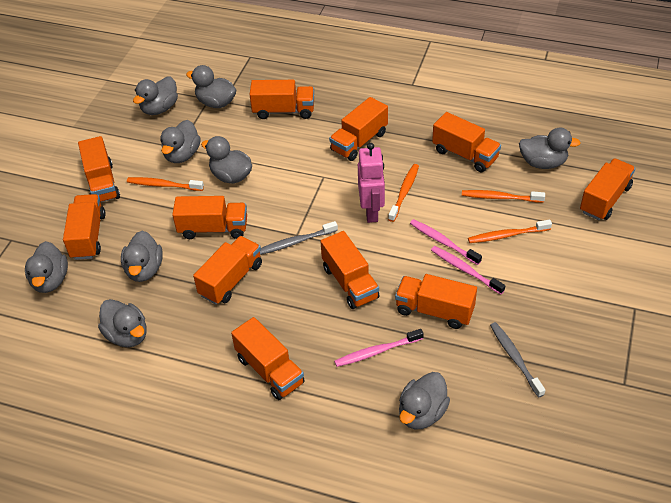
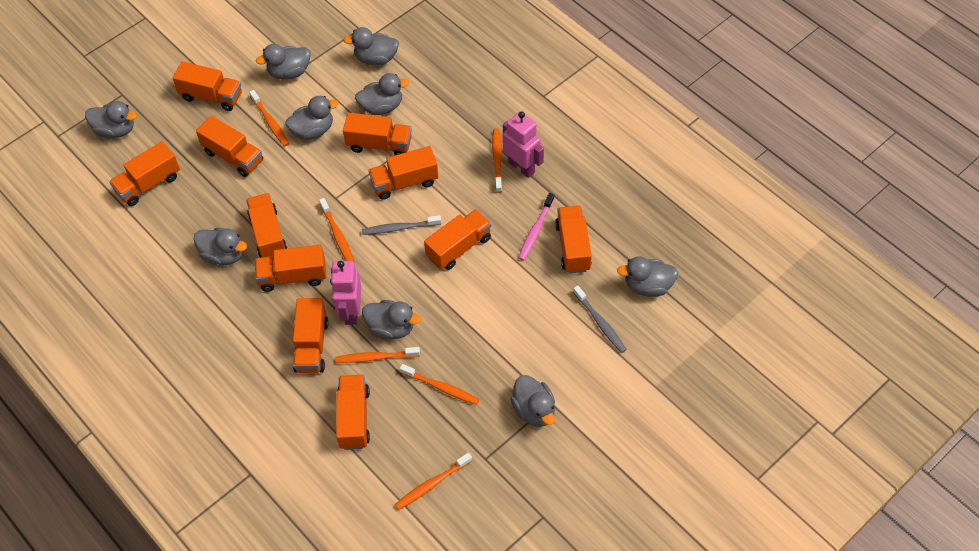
orange toothbrush: [127,177,204,191] [388,164,419,222] [462,190,545,203] [468,220,552,243] = 4 -> [249,90,289,147] [319,198,354,262] [335,347,420,363] [395,453,472,510] [400,364,480,405] [492,128,502,193] = 6
pink robot: [358,143,385,223] = 1 -> [330,261,361,325] [503,112,544,178] = 2
pink toothbrush: [334,329,424,367] [410,219,482,265] [431,246,505,294] = 3 -> [519,193,554,260] = 1

